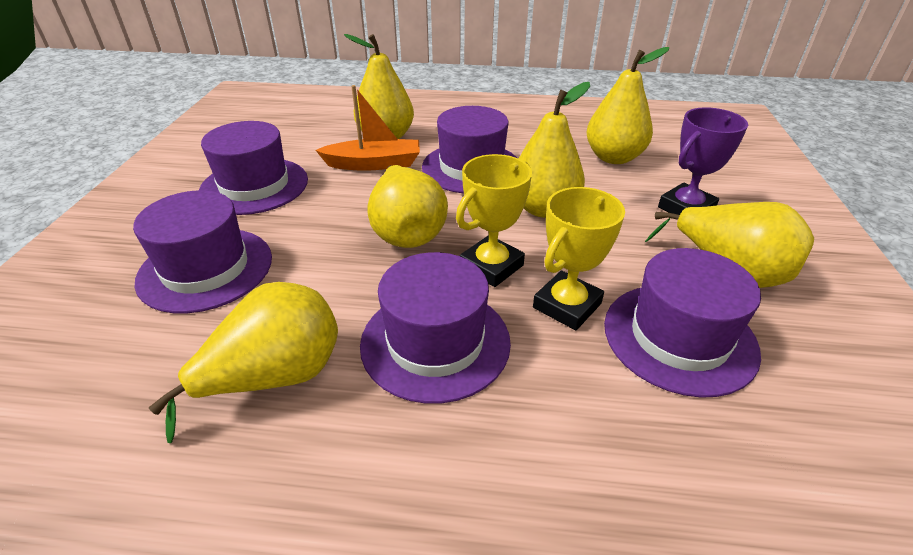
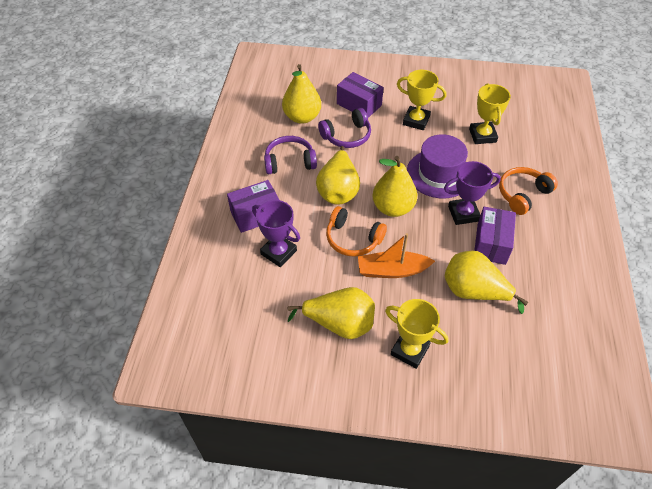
orange headphones: none = 0 -> [326,206,387,256] [499,167,558,215] = 2
purple box: none = 0 -> [227,180,279,233] [337,72,384,118] [474,207,516,265] = 3
purple hat: [133,190,272,313] [199,121,308,215] [360,252,511,404] [422,106,517,193] [604,248,761,398] = 5 -> [407,134,468,199] = 1
purple headphones: none = 0 -> [264,136,317,174] [318,108,371,148] = 2
purple trophy: [658,107,748,215] = 1 -> [252,200,300,267] [444,161,501,225] = 2
yellow pear: [149,282,338,443] [344,34,414,139] [368,165,448,248] [519,82,590,218] [587,47,669,164] [645,202,814,288] = 6 -> [282,64,321,124] [288,287,375,339] [316,146,360,205] [372,156,417,217] [445,251,528,314] = 5
yellow trophy: [456,154,532,287] [533,187,625,330] = 2 -> [385,299,448,369] [397,70,446,130] [469,83,511,144] = 3

